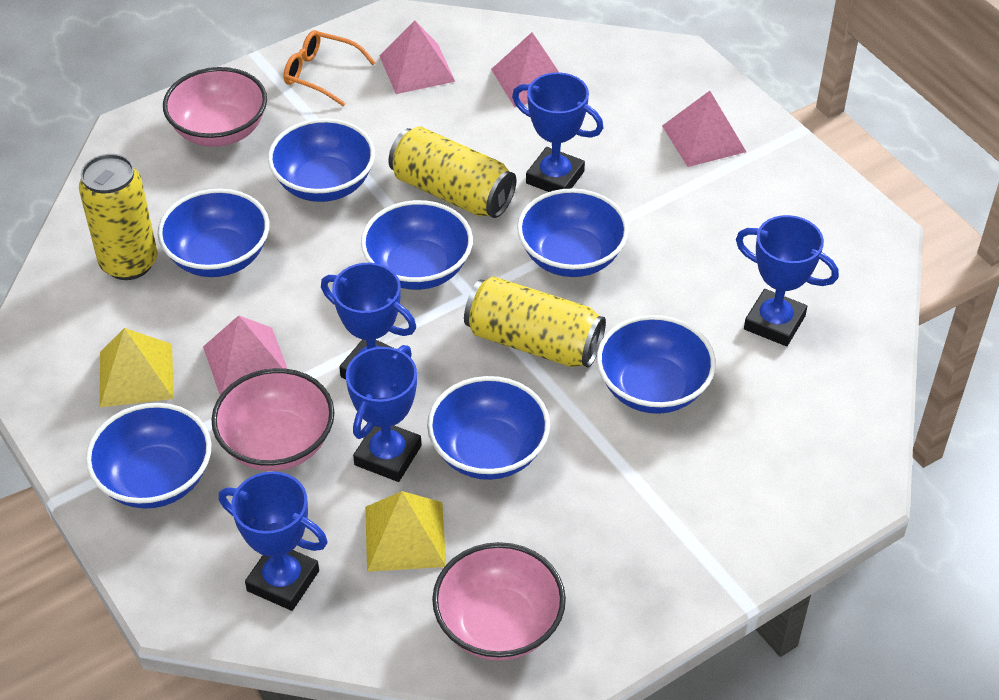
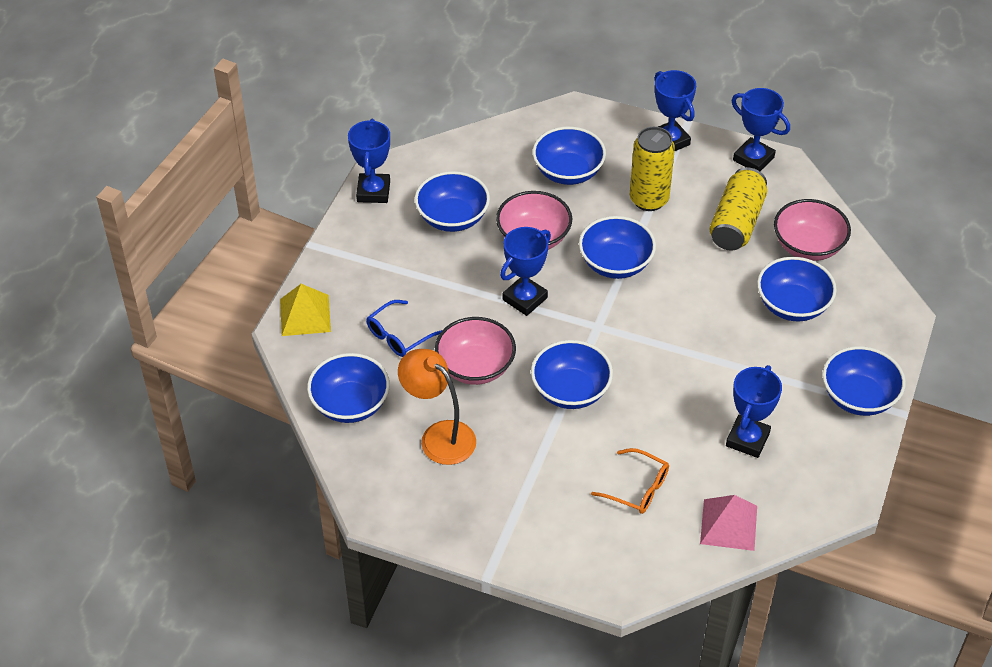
blue glasses: none = 0 -> [366,300,442,357] = 1
orange lamp: none = 0 -> [398,349,476,465] = 1
pink pyramid: [203,315,288,395] [379,20,455,94] [491,32,559,107] [662,91,746,167] = 4 -> [700,495,757,551] = 1
yellow can: [79,154,157,280] [388,126,516,218] [464,276,606,368] = 3 -> [630,127,675,211] [709,167,767,250] = 2
yellow pyramid: [100,328,174,407] [365,491,446,572] = 2 -> [280,284,331,336] = 1

